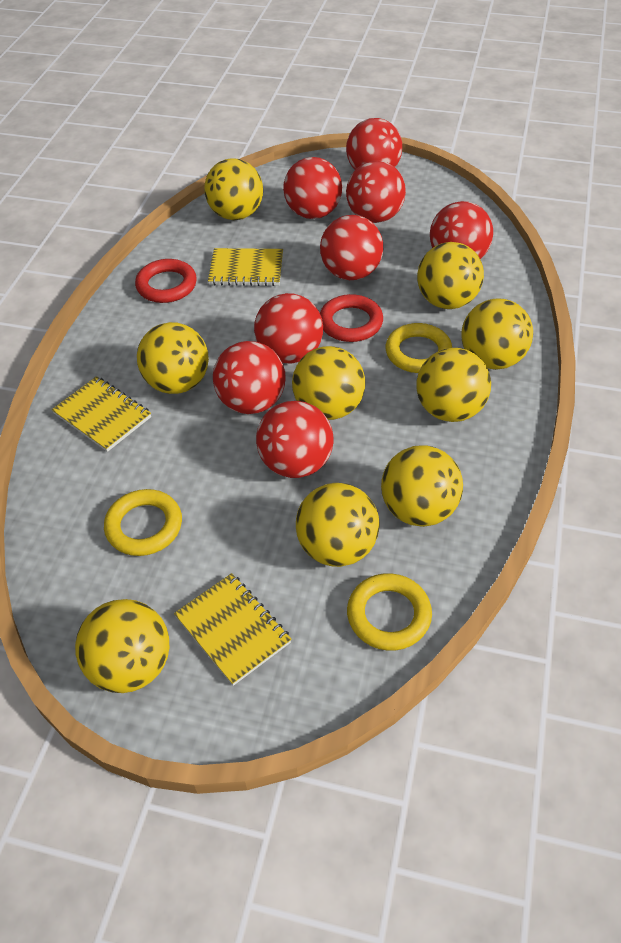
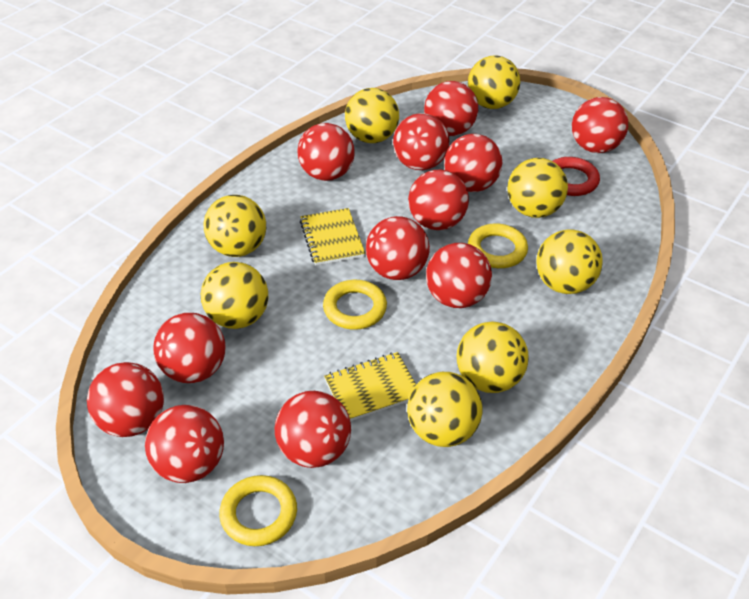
red ball: [213,341,286,414] [254,293,323,364] [256,401,333,478] [283,157,342,219] [320,215,383,280] [346,118,402,170] [346,161,406,223] [430,201,493,259] = 8 -> [87,362,164,437] [145,405,224,483] [153,313,226,383] [275,391,351,468] [297,123,355,181] [366,216,430,280] [393,113,449,170] [408,169,469,230] [424,81,478,136] [426,243,492,308] [444,134,502,192] [572,97,628,153] = 12
red ring: [135,259,197,303] [320,294,383,342] = 2 -> [553,157,600,196] = 1
yellow ball: [75,599,169,693] [137,322,209,394] [204,158,263,220] [292,346,365,420] [296,483,379,567] [381,445,463,527] [417,242,484,309] [417,348,491,422] [461,298,533,370] = 9 -> [201,262,268,329] [204,195,266,257] [345,88,399,143] [407,372,482,447] [457,321,529,393] [468,55,520,109] [507,158,568,218] [537,230,603,294] = 8
yellow notebook: [52,376,151,452] [174,573,292,686] [208,248,283,286] = 3 -> [300,208,365,266] [324,352,416,421] = 2

